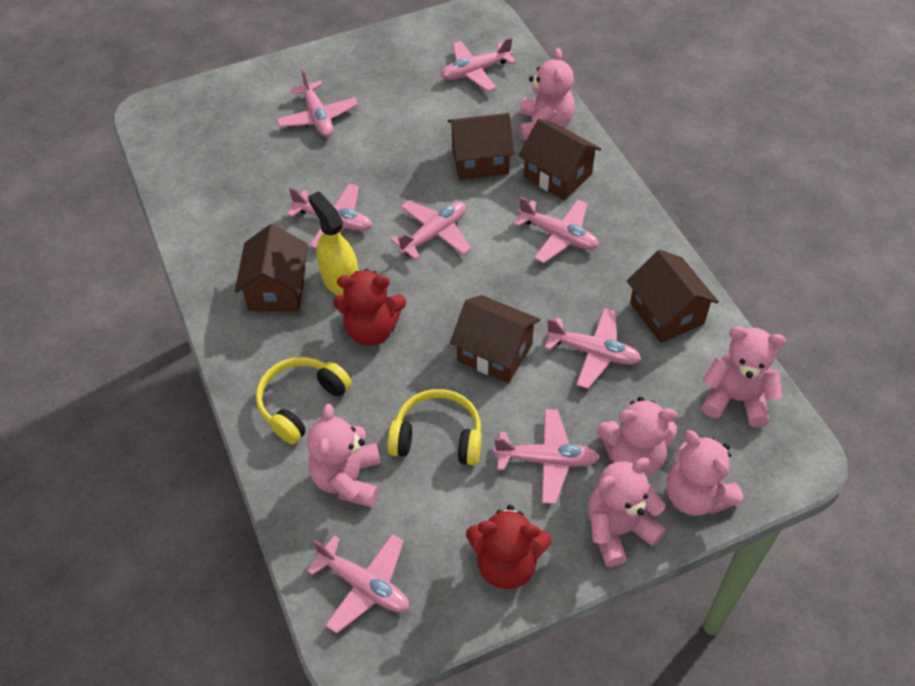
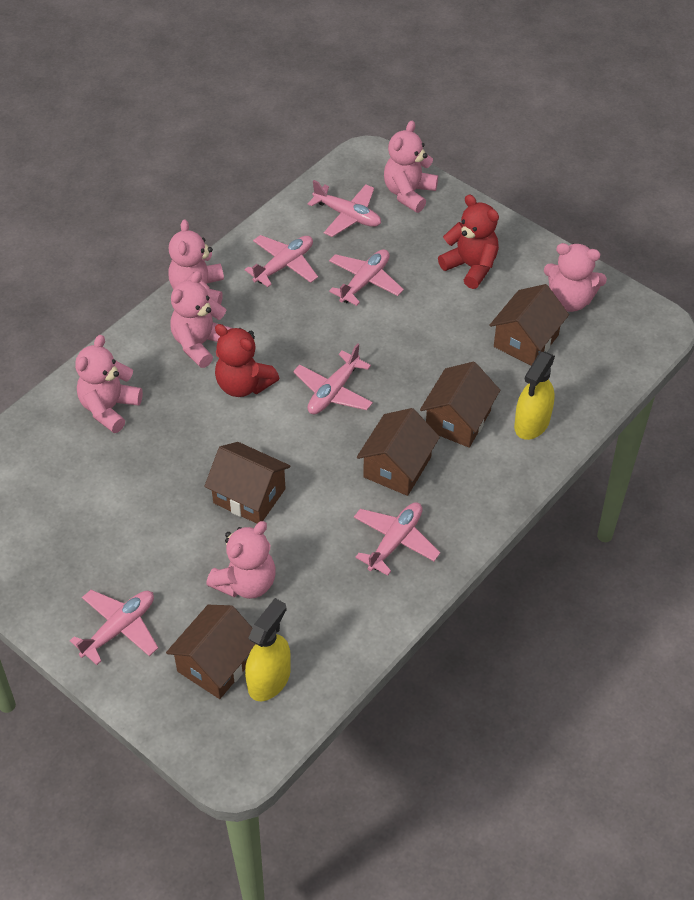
pink plane: [276,69,358,137] [287,184,372,248] [307,534,409,633] [390,200,472,260] [441,37,516,92] [494,409,600,504] [514,197,599,263] [544,308,641,389] = 8 -> [70,590,158,665] [245,235,318,287] [293,343,373,414] [308,180,381,237] [329,249,404,306] [354,502,440,576] = 6
yellow headphones: [256,357,352,444] [387,389,482,466] = 2 -> none = 0
yellow spray bottle: [308,192,359,295] = 1 -> [245,598,291,701] [514,352,555,440] = 2

